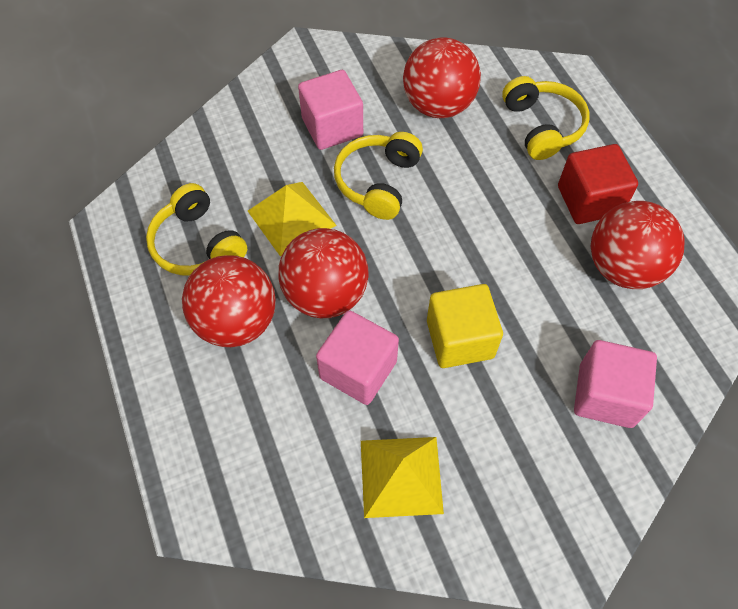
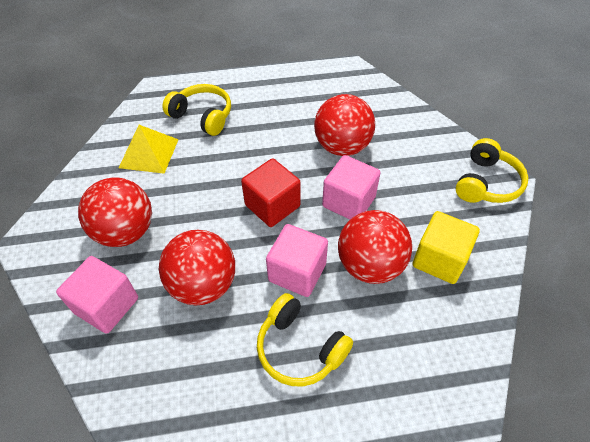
yellow pyramid: [248,182,337,257] [361,437,444,518] = 2 -> [119,125,179,174] = 1

